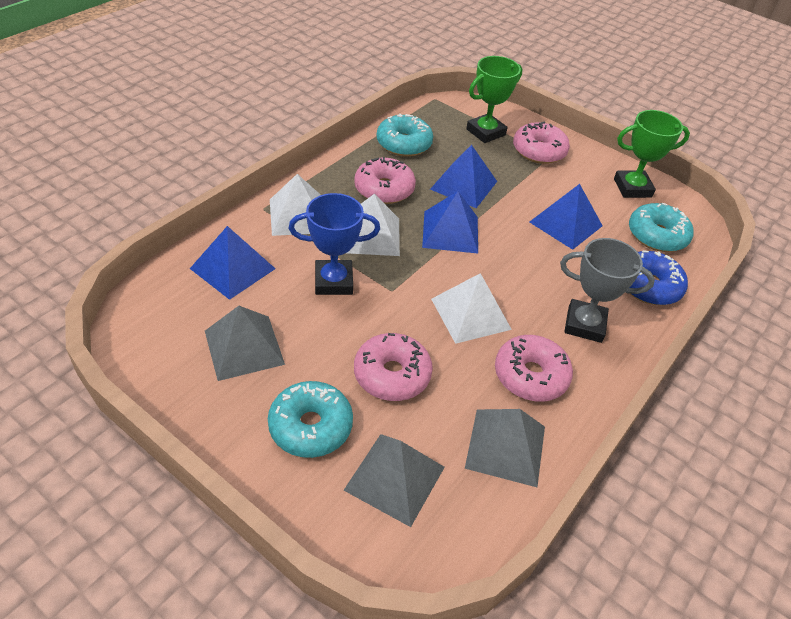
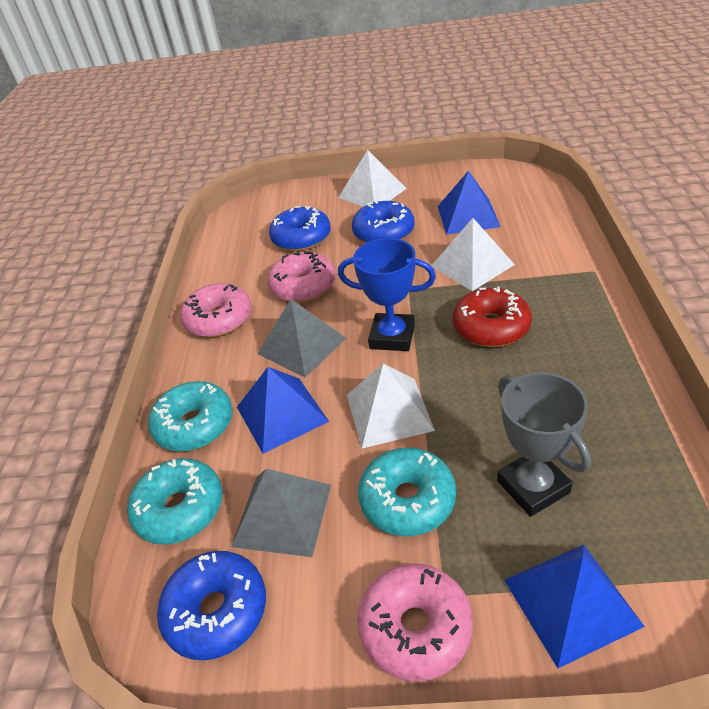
blue donut: [630,250,688,305] = 1 -> [157,551,266,660] [269,206,331,251] [352,201,415,243] = 3
blue pyramid: [190,226,276,300] [422,191,478,253] [430,145,497,208] [530,184,603,250] = 4 -> [237,367,329,454] [438,170,501,235] [504,544,645,668] = 3
green trophy: [466,56,522,143] [614,110,690,198] = 2 -> none = 0
grey pyramid: [205,306,285,381] [344,434,445,527] [465,409,545,487] = 3 -> [231,469,331,557] [257,299,346,378] = 2
pink donut: [354,157,416,204] [354,333,433,401] [495,335,573,402] [513,121,570,164] = 4 -> [180,283,251,337] [267,251,335,303] [357,563,473,682] = 3
red donut: none = 0 -> [453,287,532,347] = 1

